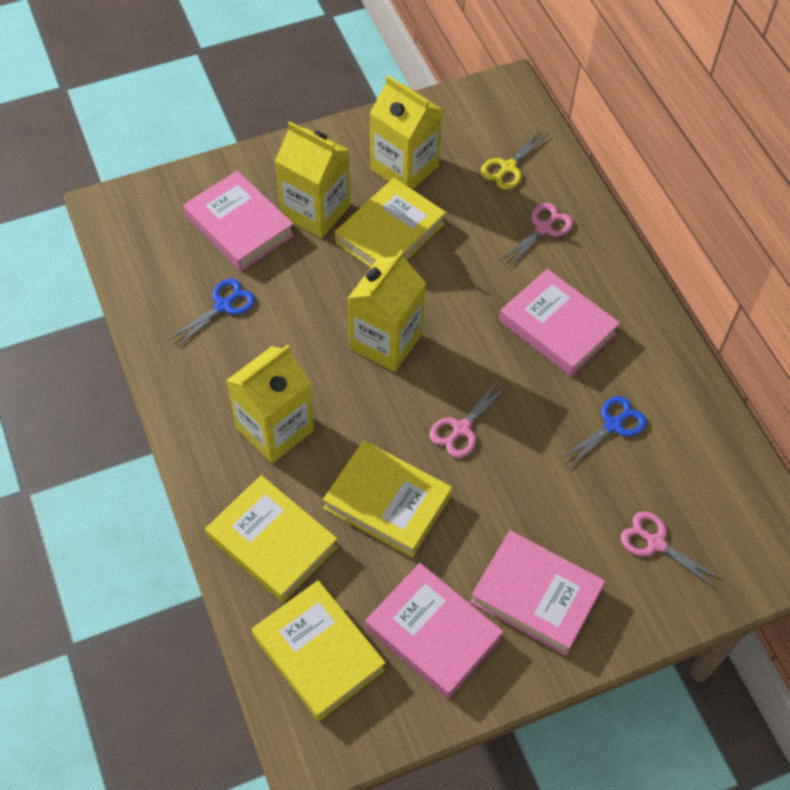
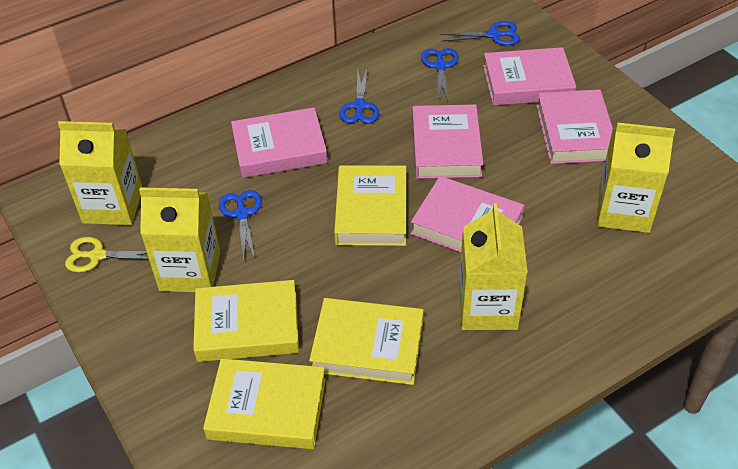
blue scissors: [168,279,255,348] [559,396,647,467] = 2 -> [219,190,262,261] [339,70,379,123] [421,48,459,101] [440,21,520,45] = 4
pink book: [183,171,294,271] [366,563,503,699] [470,530,605,656] [499,269,620,377] = 4 -> [231,108,328,178] [411,176,524,252] [412,104,484,179] [483,47,576,106] [536,89,613,164] = 5
pink scissors: [429,380,509,458] [499,203,573,268] [620,511,723,589] = 3 -> none = 0

